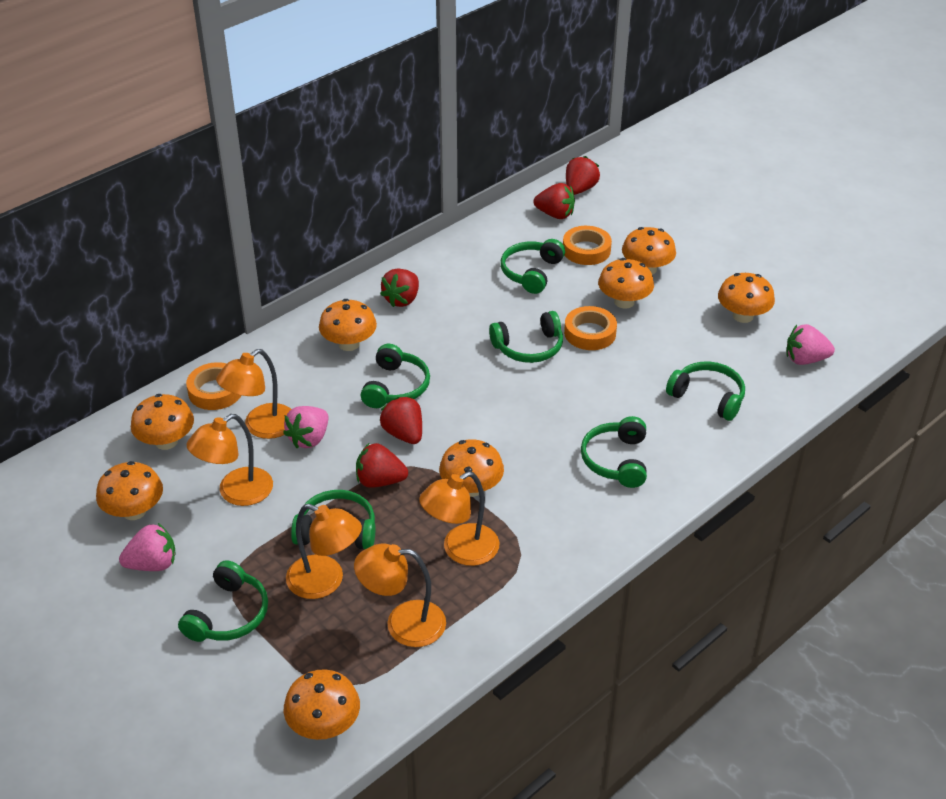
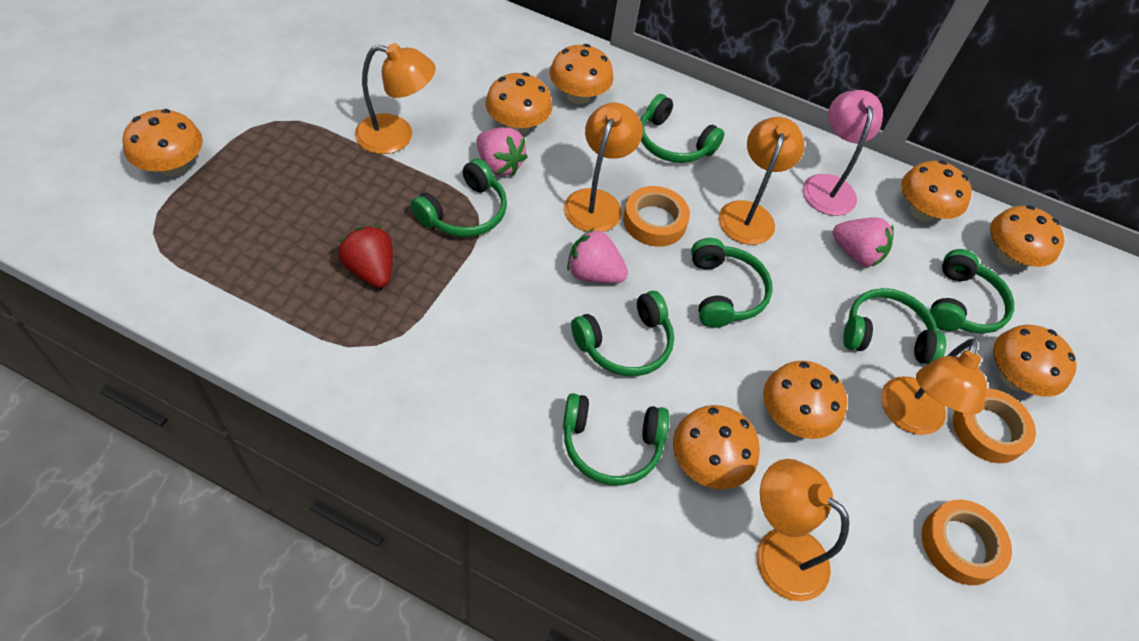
pink lamp: none = 0 -> [803,90,883,216] = 1
red strawberry: [356,443,408,488] [379,396,422,444] [380,269,419,307] [533,183,575,219] [566,156,600,195] = 5 -> [338,225,393,288] = 1

